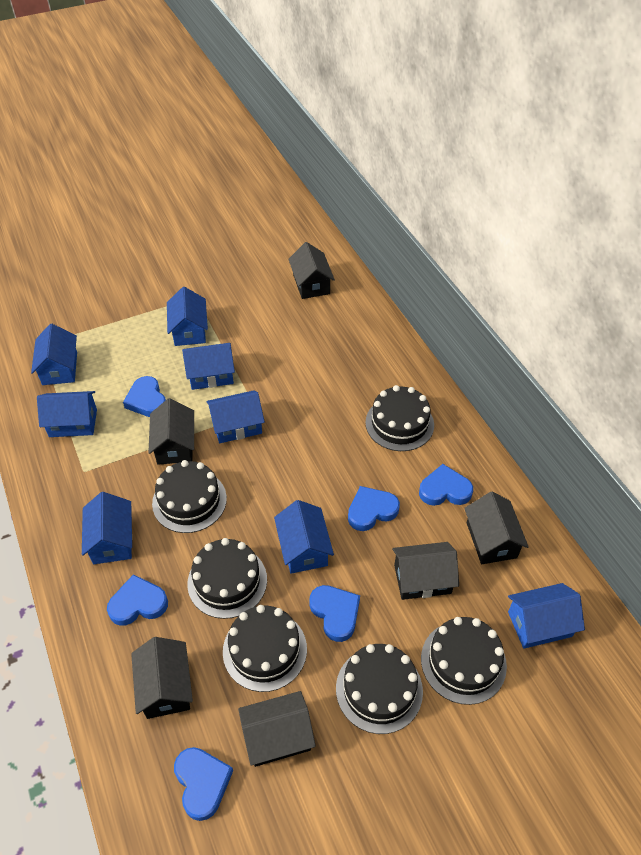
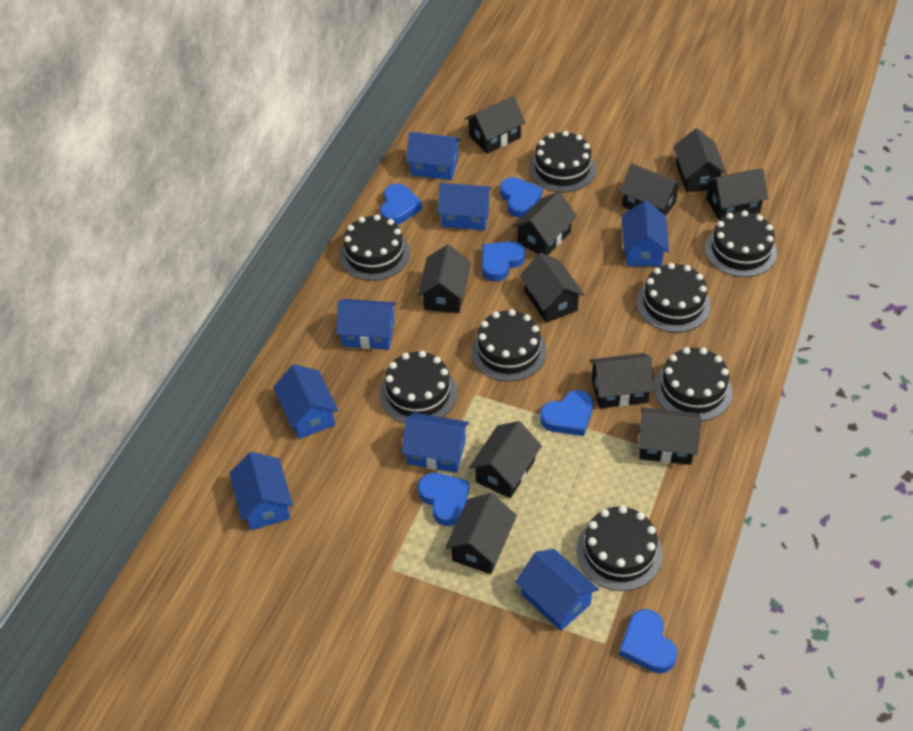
black cake: [152,460,227,533] [187,538,267,619] [223,605,307,692] [336,644,423,734] [365,385,434,451] [421,617,507,705] = 6 -> [340,214,410,281] [380,351,457,424] [471,309,547,382] [529,131,596,192] [576,506,663,591] [636,263,711,332] [654,347,733,421] [705,210,777,277] = 8
black house: [131,637,193,719] [148,398,194,465] [238,691,316,767] [288,242,335,299] [392,542,459,600] [464,492,529,564] = 6 -> [418,244,471,313] [445,493,517,574] [464,96,526,154] [469,421,542,498] [513,192,577,255] [519,253,584,323] [589,353,655,409] [619,163,683,215] [638,407,701,465] [673,128,727,192] [705,169,768,220] = 11

